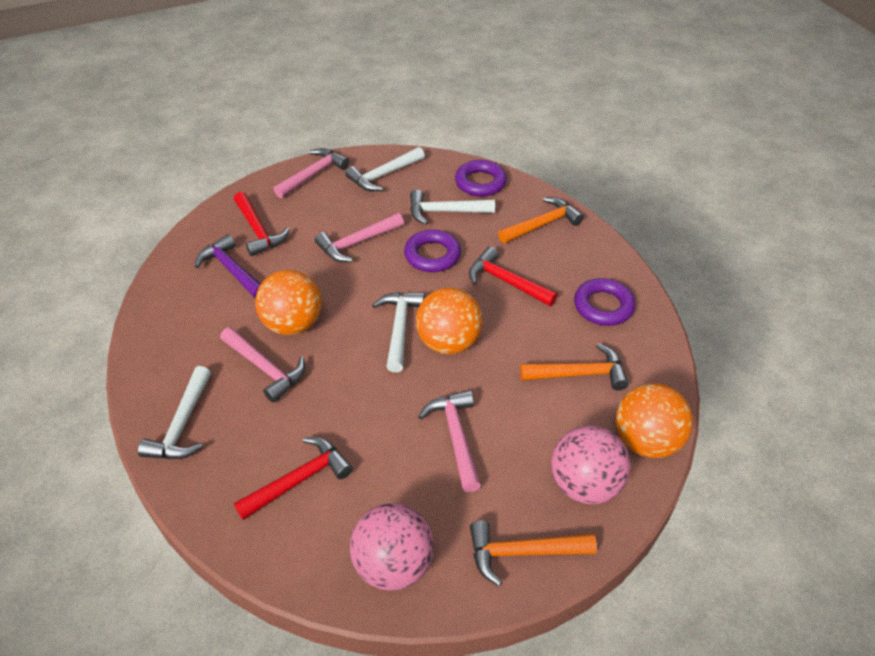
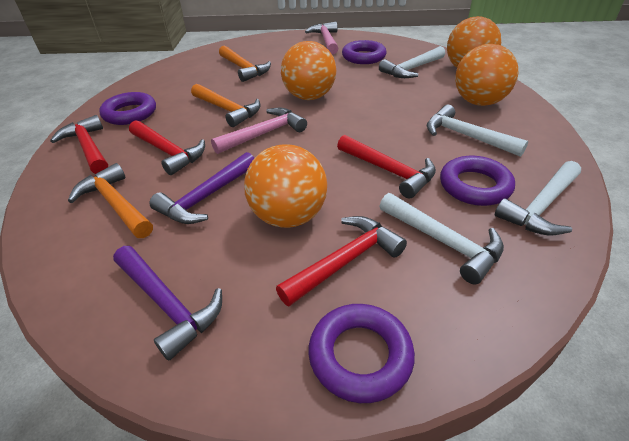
orange ball: [255,270,322,335] [416,288,483,355] [616,383,693,458] = 3 -> [244,144,327,228] [281,41,336,100] [447,16,501,67] [455,44,519,106] = 4
pink ball: [350,503,434,591] [551,425,631,504] = 2 -> none = 0
pink hammer: [220,327,305,403] [274,148,350,198] [315,213,404,262] [418,390,481,492] = 4 -> [211,108,307,154] [305,22,339,54] = 2
purple hammer: [195,234,261,298] = 1 -> [113,246,222,361] [149,152,254,224] = 2
purple ring: [404,229,461,272] [455,160,507,197] [574,278,635,326] = 3 -> [99,92,156,125] [308,304,415,403] [342,40,387,64] [440,156,515,206] = 4
red hammer: [234,192,290,256] [234,437,353,520] [469,246,558,306] = 3 -> [50,115,108,174] [129,120,205,175] [276,216,407,306] [337,135,436,198] = 4

